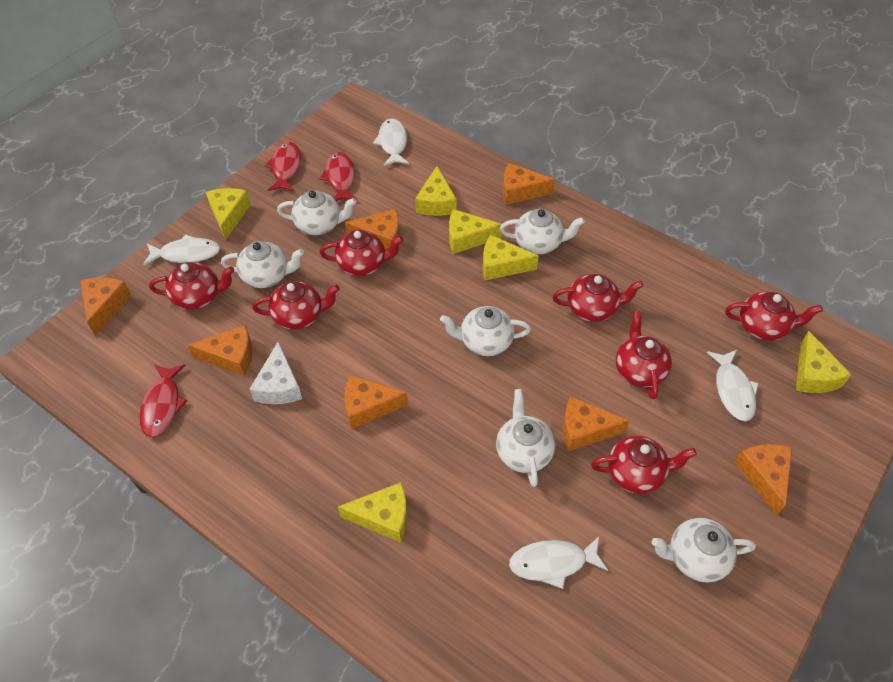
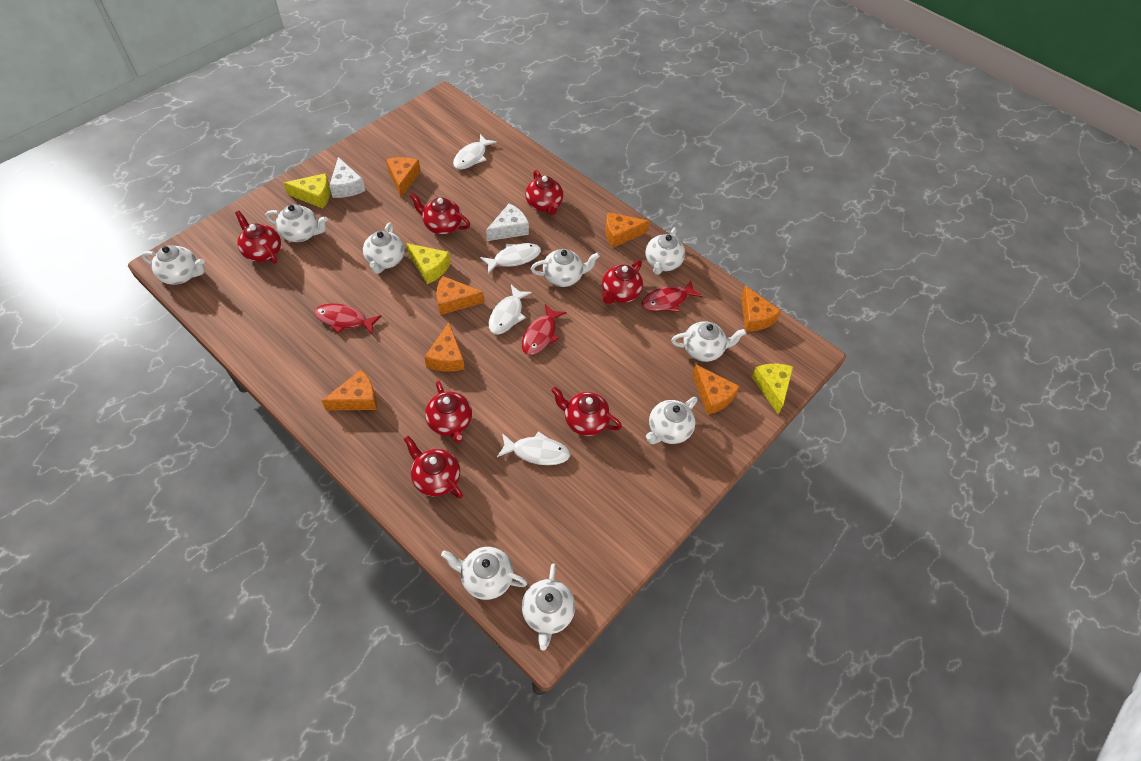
white cheese: [250,342,302,404] = 1 -> [329,157,365,198] [486,203,529,241] = 2
white teapot: [221,241,304,288] [277,190,357,235] [440,306,531,356] [496,389,555,487] [500,209,585,254] [652,518,756,583] = 6 -> [141,245,205,285] [266,204,328,242] [363,223,405,274] [441,547,528,600] [522,564,575,651] [531,249,600,287] [645,227,685,275] [646,397,697,444] [671,321,746,362] = 9
yellow cheese: [206,188,251,240] [338,482,407,542] [415,166,457,216] [449,209,502,254] [483,235,539,280] [796,331,852,393] = 6 -> [284,173,330,208] [406,243,450,284] [752,364,793,414] = 3

